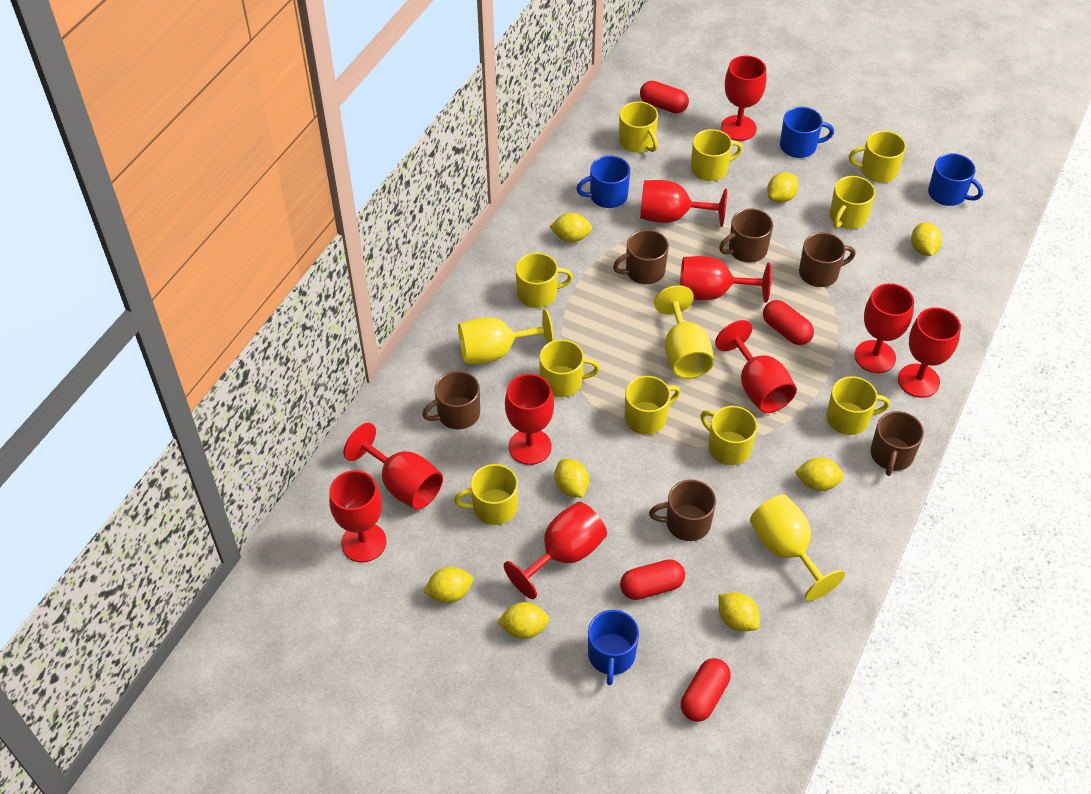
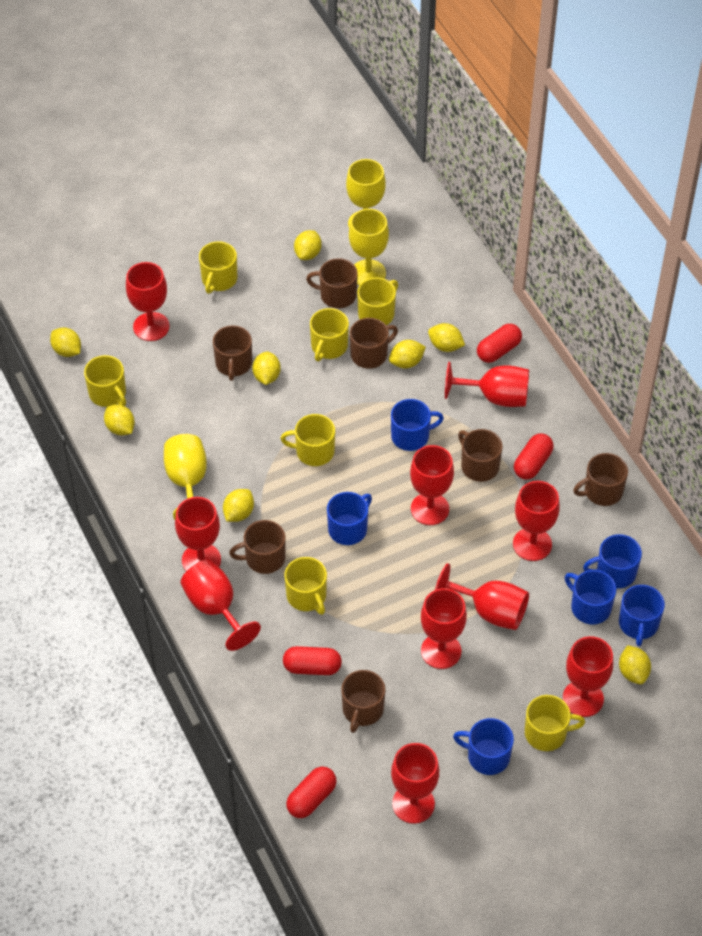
blue mug: [576,156,630,208] [588,610,639,685] [780,107,834,158] [928,153,983,206] = 4 -> [327,492,372,545] [391,399,444,451] [453,718,514,775] [565,570,616,624] [583,534,642,588] [619,585,665,646] = 6
brown mug: [422,371,480,429] [613,230,669,284] [649,480,716,541] [719,208,773,263] [799,232,856,287] [871,411,924,476] = 6 -> [213,325,252,381] [229,520,286,574] [306,258,358,308] [341,670,385,733] [350,318,398,369] [458,429,503,482] [573,453,628,506] = 7
yellow mug: [454,464,518,525] [515,253,573,308] [539,340,600,397] [619,101,658,153] [624,376,681,434] [691,129,743,181] [701,406,757,465] [826,376,890,435] [830,176,875,229] [849,131,906,183] = 10 -> [84,355,126,407] [199,242,237,294] [280,414,335,466] [284,557,327,615] [310,308,349,361] [357,278,398,325] [525,695,585,751] = 7

